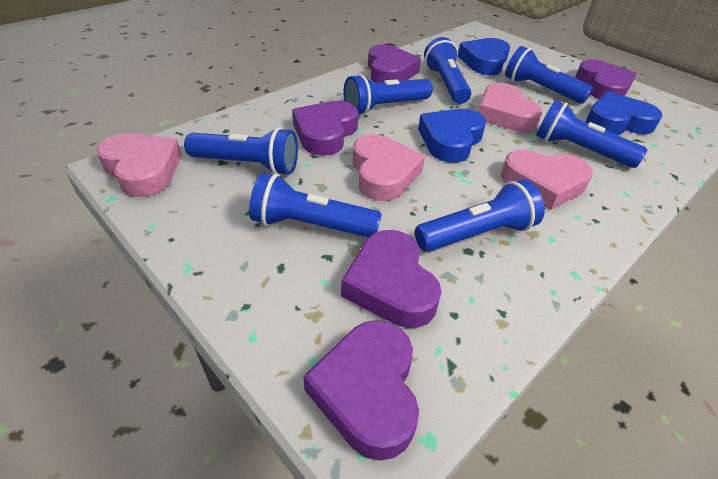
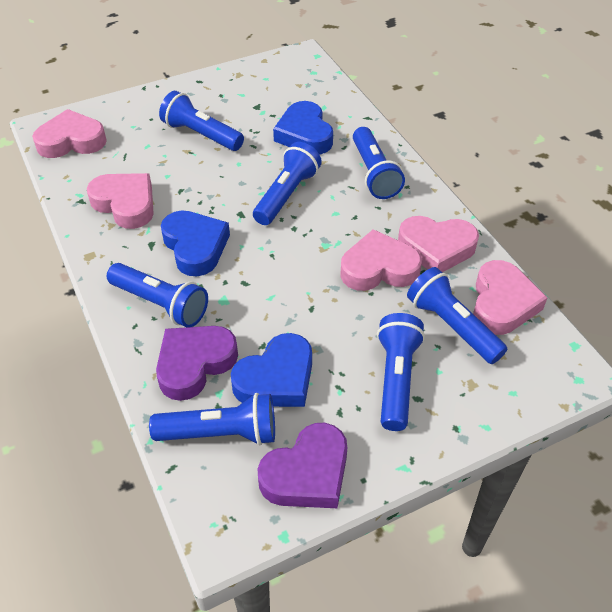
pink heart: [96,133,181,197] [353,134,425,201] [478,83,542,132] [501,150,593,210] = 4 -> [32,109,107,158] [87,173,154,229] [340,229,422,291] [398,216,479,272] [473,260,547,335] = 5
purple heart: [292,101,359,156] [304,320,419,461] [341,230,442,328] [368,44,421,83] [575,59,637,99] = 5 -> [156,326,238,401] [258,423,347,508] = 2

